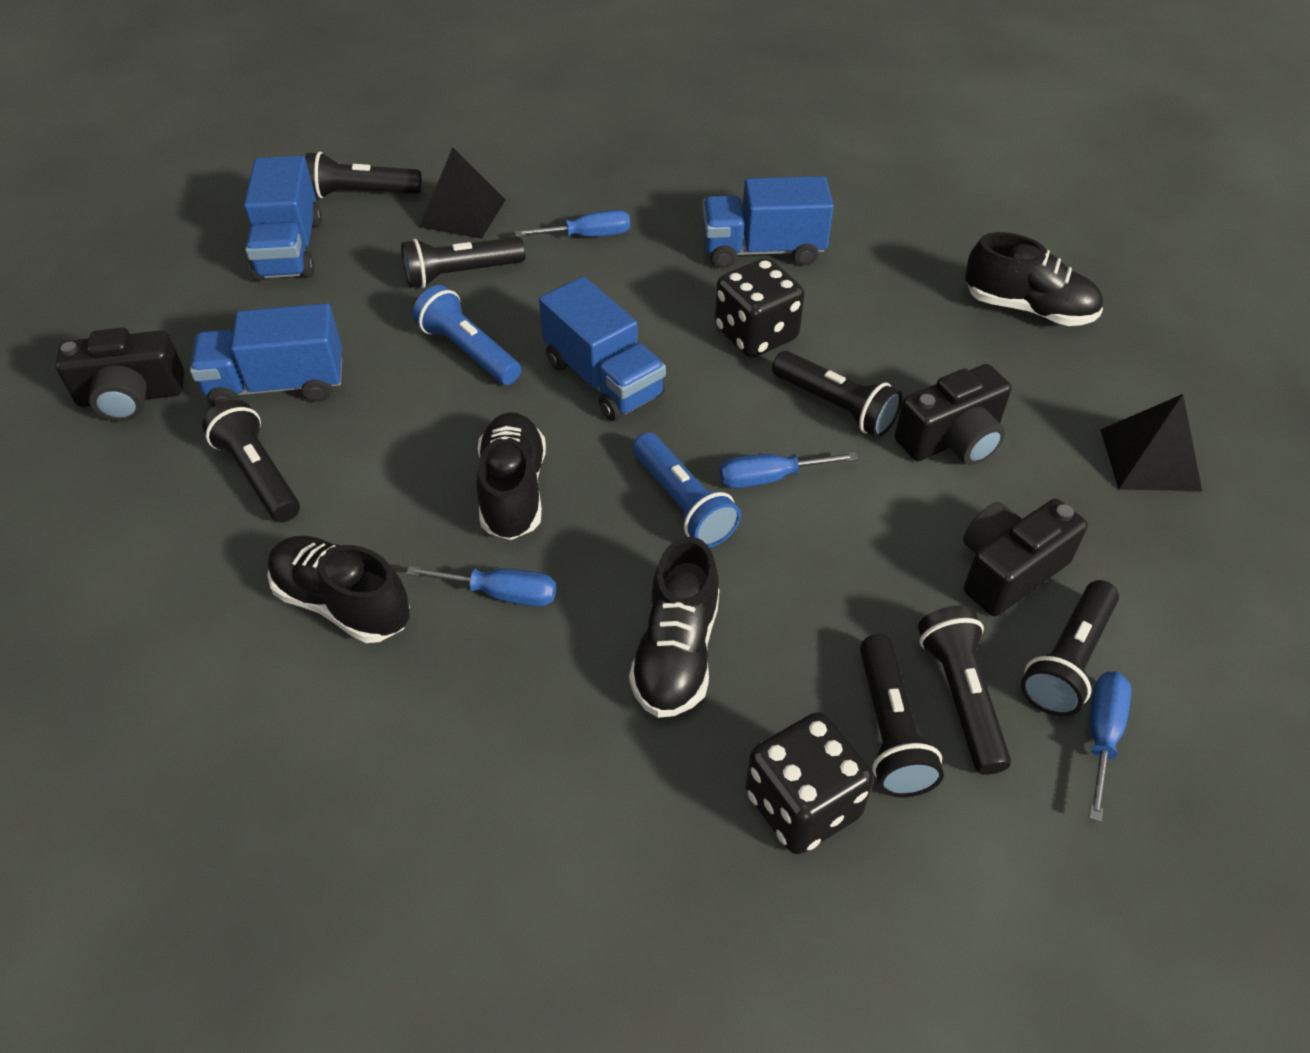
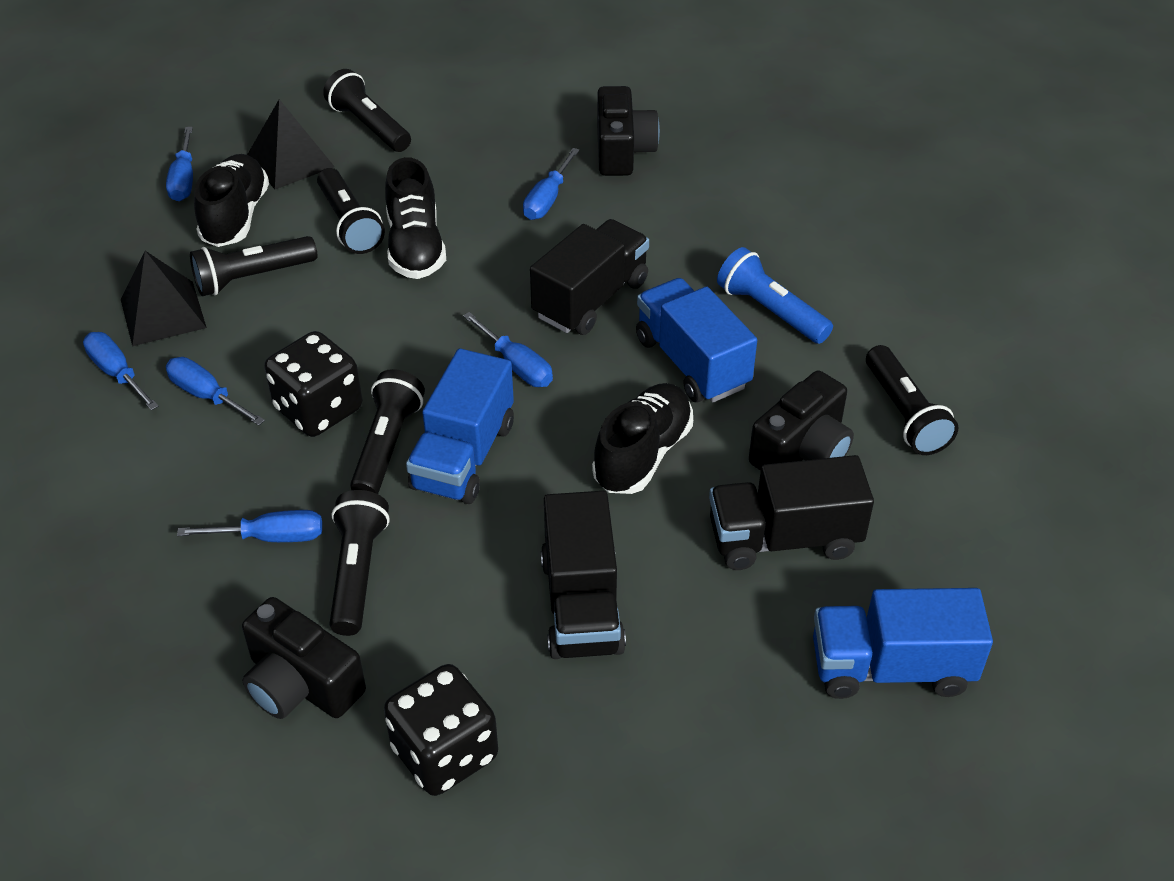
black flashlight: [202,400,300,522] [305,152,422,198] [401,237,525,288] [772,351,902,437] [860,634,944,797] [918,605,1011,775] [1021,580,1119,717] = 7 -> [190,236,317,296] [317,168,385,254] [323,69,411,152] [330,490,390,636] [350,369,425,494] [866,345,958,455] = 6
black shoe: [267,536,410,643] [476,412,546,540] [629,536,719,718] [965,232,1103,326] = 4 -> [194,154,269,247] [385,157,446,279] [592,383,693,494] = 3
black truck: none = 0 -> [530,219,649,335] [540,491,626,659] [709,455,874,570] = 3
blue flashlight: [413,285,521,385] [633,433,741,547] = 2 -> [717,247,833,344] = 1
blue screwdriver: [406,566,556,607] [515,210,630,237] [720,452,858,488] [1089,672,1131,822] = 4 -> [83,332,159,411] [166,127,193,201] [166,357,265,426] [177,510,322,542] [463,312,553,387] [523,148,580,220] = 6
blue truck: [190,303,342,407] [244,155,322,281] [539,276,666,421] [702,176,834,268] = 4 -> [406,348,514,504] [636,278,757,403] [813,588,993,699] = 3

